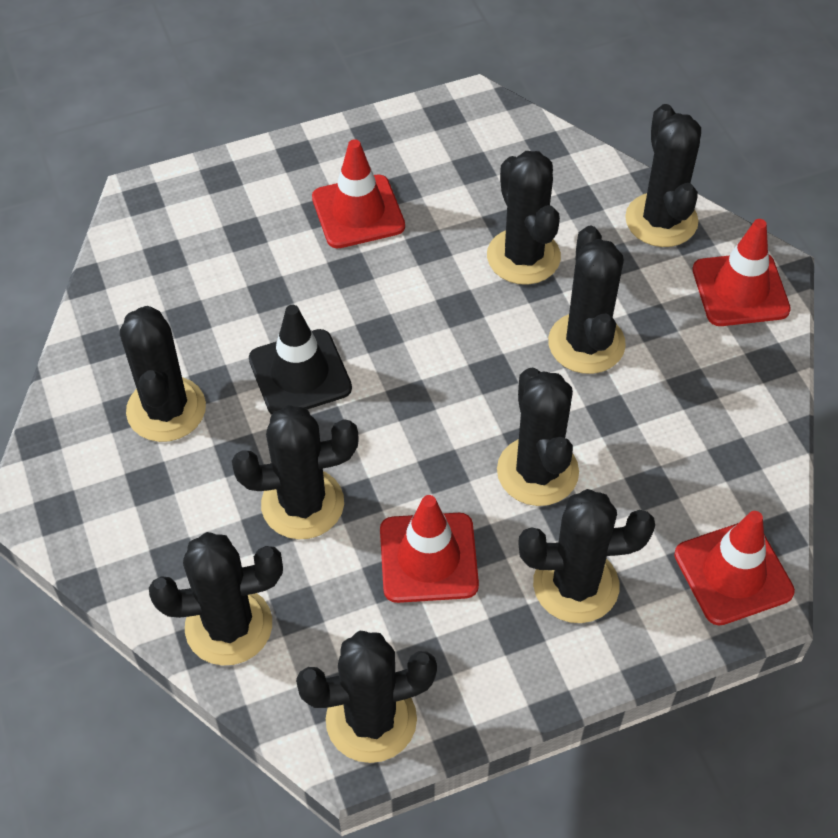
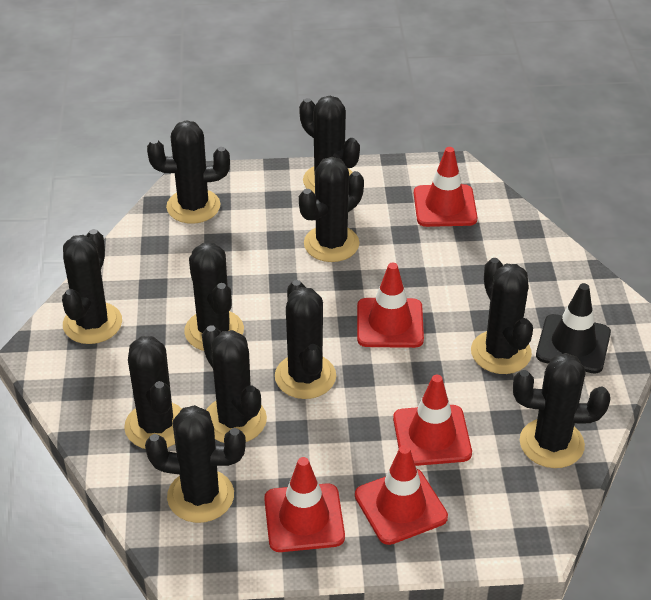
black cactus: [120,306,206,442] [149,532,283,666] [232,405,359,539] [296,631,437,763] [487,151,561,285] [497,368,579,506] [518,489,655,623] [548,225,626,374] [625,104,701,247] = 9 -> [62,229,122,344] [124,336,182,449] [145,405,246,523] [147,120,230,224] [184,243,244,351] [202,325,267,443] [275,280,336,399] [299,96,360,193] [299,157,364,262] [471,258,533,374] [513,353,611,468] = 11
red traffic cone: [312,139,405,248] [380,495,479,603] [674,511,795,626] [693,219,791,326] = 4 -> [264,457,345,552] [355,445,448,545] [357,263,424,348] [393,375,472,466] [414,147,478,227] = 5

